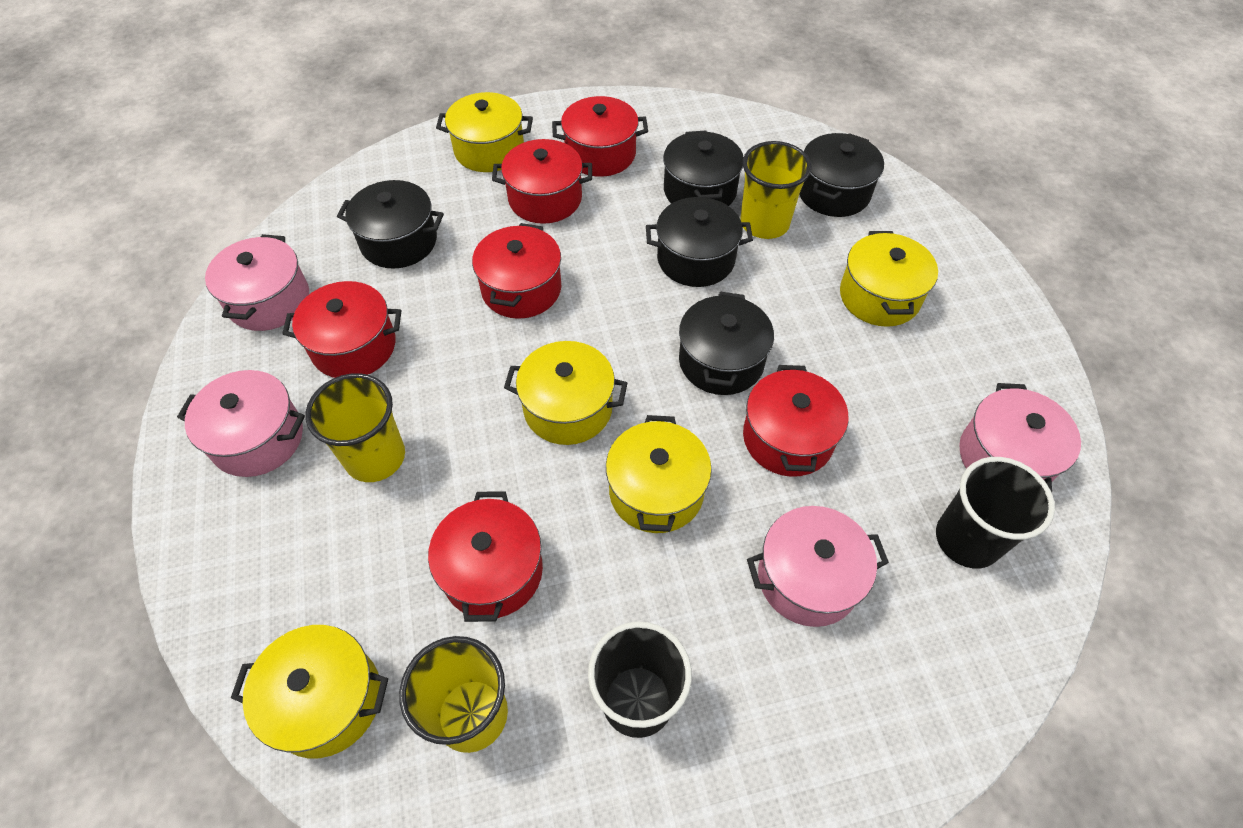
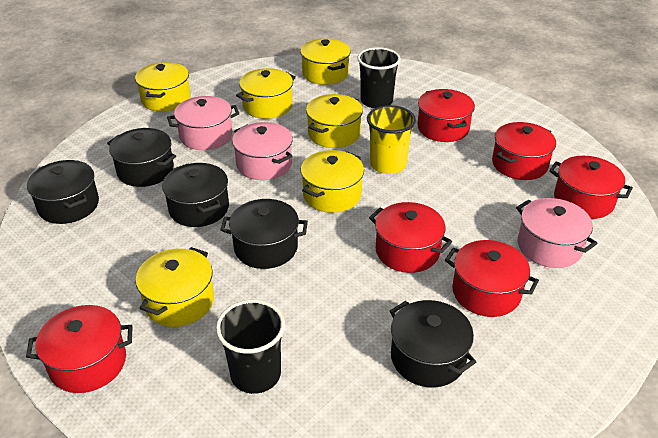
pink pot: [177,370,305,477] [205,234,309,331] [747,506,889,627] [959,383,1081,492] = 4 -> [167,96,239,150] [232,122,293,180] [516,198,598,268] = 3
yellow cup: [305,373,405,482] [399,636,508,753] [740,141,812,239] = 3 -> [367,105,416,174] = 1
yellow pot: [231,625,388,758] [436,92,533,172] [504,341,627,445] [606,415,712,533] [840,231,938,327] = 5 -> [135,62,191,112] [136,247,214,327] [236,68,296,119] [300,39,351,85] [301,150,364,213] [306,94,363,148] = 6

